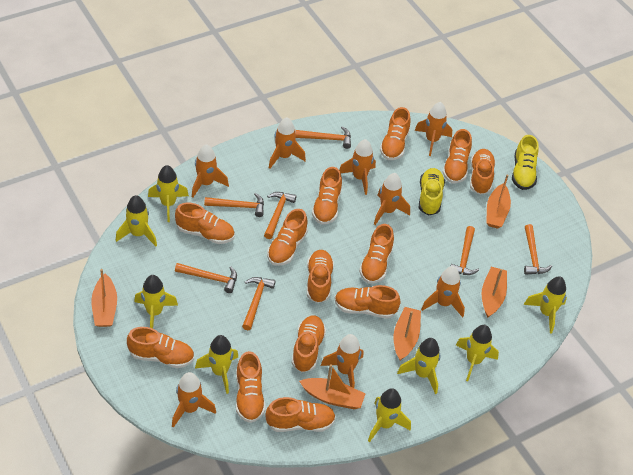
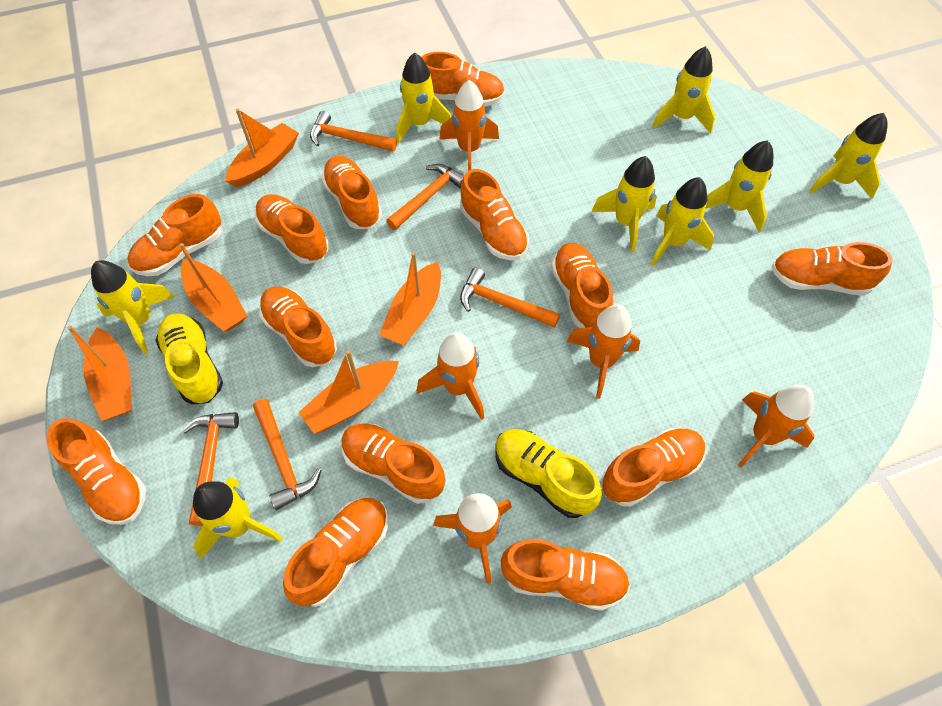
orange hammer: [175,263,237,293] [204,193,264,217] [242,277,275,330] [264,192,296,239] [295,126,351,149] [450,226,479,275] [524,224,552,275] = 7 -> [182,412,239,526] [253,399,321,510] [310,111,397,152] [386,164,464,230] [460,268,560,328] = 5
orange rocket: [172,372,216,428] [192,144,229,198] [269,118,306,169] [321,334,363,388] [339,139,376,195] [374,173,410,225] [415,102,452,156] [421,266,465,317] = 8 -> [417,332,485,420] [433,493,512,584] [439,80,499,171] [567,304,640,399] [738,385,814,467] = 5

